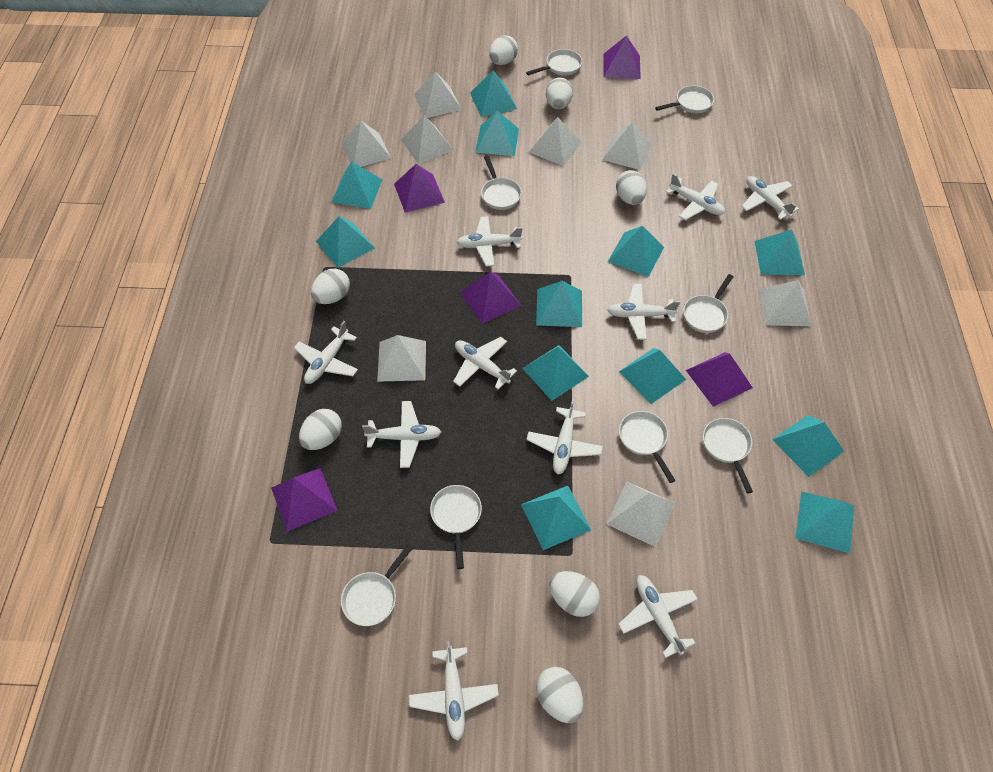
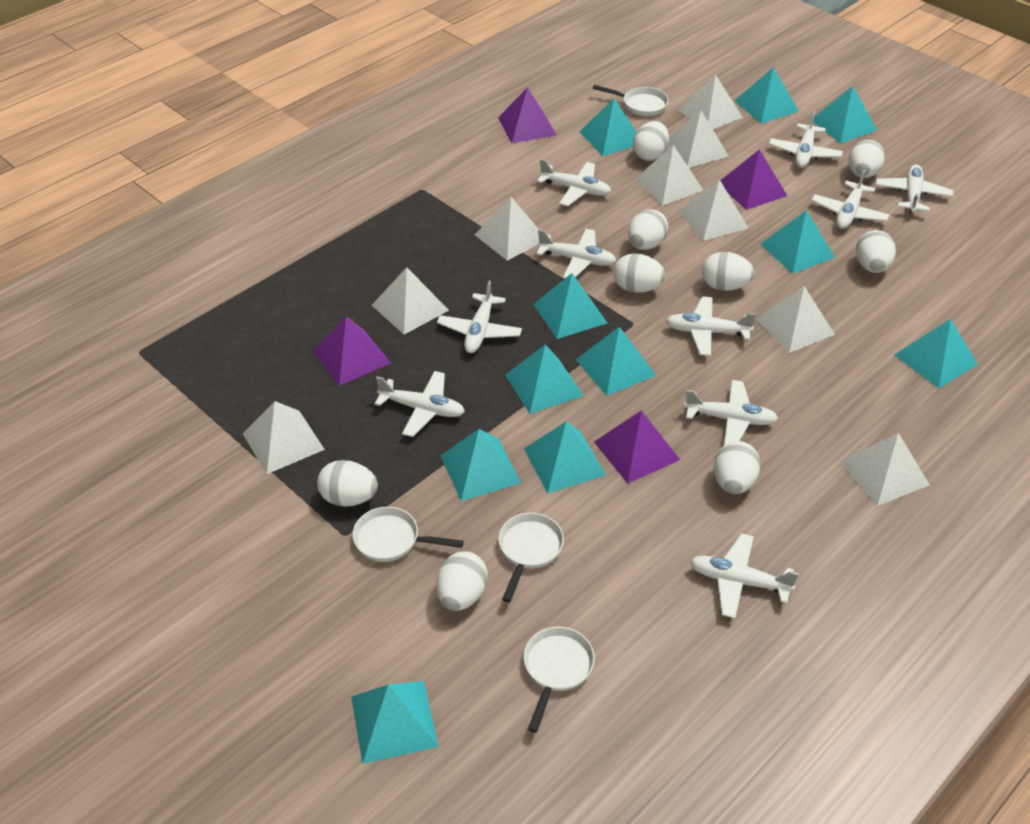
purple pyramid: [271,468,337,532] [394,164,445,213] [460,272,521,324] [603,35,641,79] [686,352,753,407] = 5 -> [313,317,391,386] [498,87,556,143] [594,410,680,484] [720,149,787,210] = 4
turquoise pyramid: [316,216,375,268] [331,161,383,209] [470,70,517,117] [475,110,519,156] [521,486,591,550] [522,345,589,401] [536,281,582,327] [608,226,664,277] [619,348,686,404] [754,230,805,275] [772,415,844,477] [795,491,854,553] = 12 -> [351,681,438,764] [440,429,521,501] [505,345,584,414] [524,421,606,493] [533,273,607,339] [576,327,656,396] [579,99,636,156] [735,67,799,124] [761,210,835,274] [811,86,877,144] [894,319,978,388] = 11
white egg: [299,409,342,450] [311,269,350,304] [489,35,518,65] [536,667,583,723] [546,77,573,109] [550,571,600,617] [616,170,647,205] = 7 -> [317,460,378,507] [436,552,488,611] [613,253,665,293] [628,209,668,250] [633,121,669,161] [702,252,755,291] [714,441,761,494] [848,140,885,178] [856,230,896,273] = 9
white pan: [341,544,413,626] [430,485,482,569] [481,156,522,210] [526,49,582,76] [619,411,676,483] [655,86,714,113] [683,274,733,333] [703,418,753,493] = 8 -> [352,507,464,562] [498,513,564,602] [524,627,595,733] [593,85,669,116] = 4
white pyramid: [341,121,391,167] [377,335,426,382] [401,115,453,164] [414,71,462,118] [529,117,581,166] [602,122,651,170] [607,481,675,547] [759,280,811,326] = 8 -> [243,401,325,474] [372,267,449,334] [475,197,539,261] [635,145,704,206] [667,110,729,168] [678,74,743,129] [679,179,748,241] [755,286,835,353] [839,433,930,506] = 9

